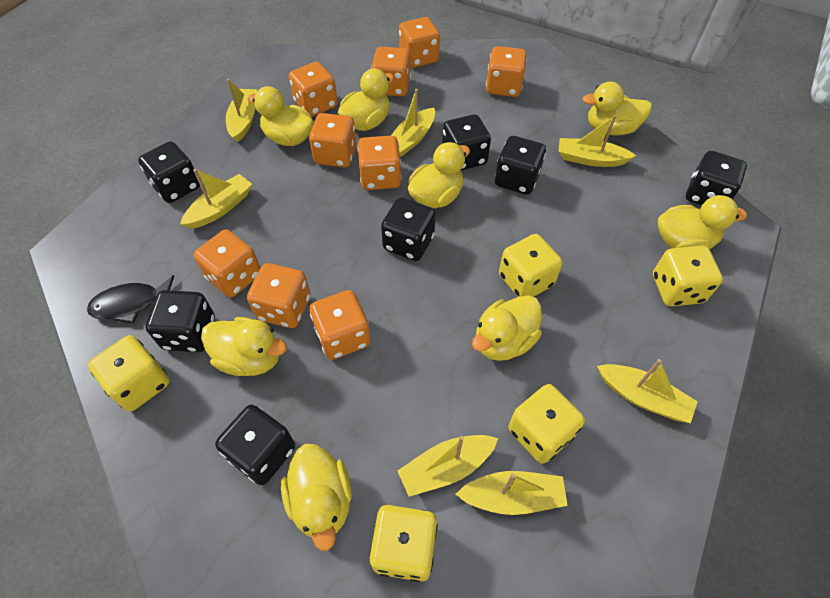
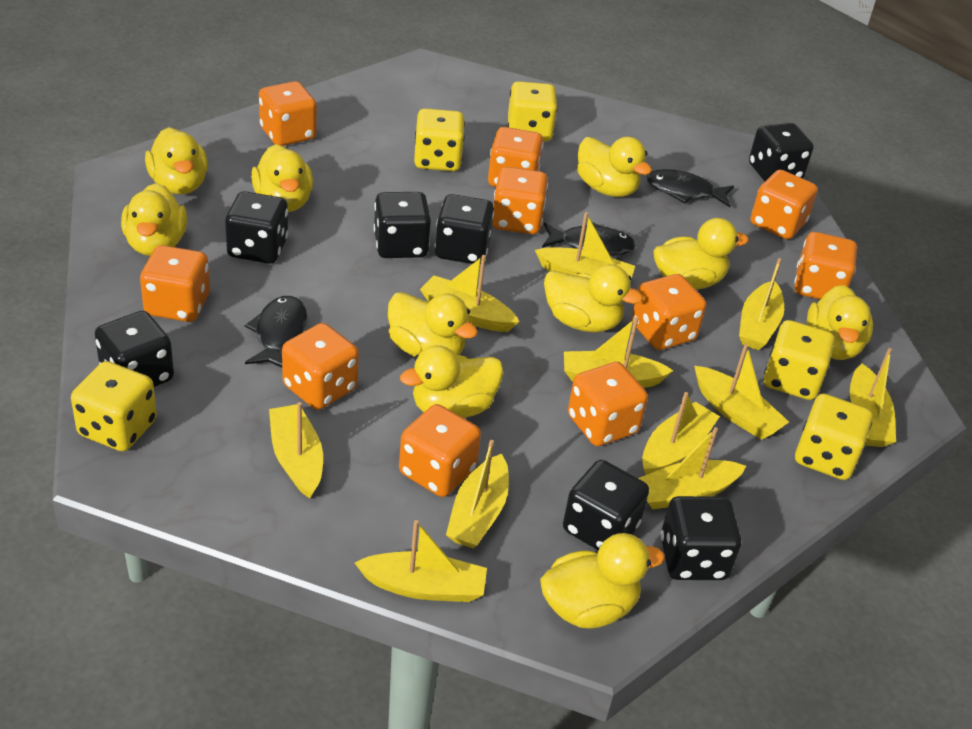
black fish: [87,275,174,324] = 1 -> [245,296,307,368] [542,222,636,256] [646,169,734,207] = 3
orange dice: [194,229,260,297] [247,263,310,328] [289,62,338,117] [309,113,357,168] [310,290,371,360] [357,136,401,190] [371,47,411,97] [399,17,440,68] [486,46,527,97] = 9 -> [140,245,210,322] [259,81,317,146] [282,323,359,410] [399,404,481,497] [488,127,543,187] [492,167,548,234] [568,362,648,446] [632,274,706,350] [750,170,818,239] [794,232,857,299] = 10
yellow boat: [180,169,252,229] [226,79,257,143] [391,89,435,157] [397,435,498,497] [456,471,568,515] [558,115,636,167] [597,359,698,423] = 7 -> [269,402,323,498] [355,520,487,602] [420,255,519,332] [446,440,509,548] [535,212,635,282] [564,317,673,388] [638,427,746,509] [642,392,720,475] [694,344,789,440] [739,258,784,350] [850,348,896,447] = 11
yellow duck: [201,317,287,376] [248,86,314,146] [281,444,352,551] [338,69,394,131] [408,142,470,208] [472,295,542,361] [582,81,652,136] [658,195,747,249] = 8 -> [121,183,187,256] [145,127,208,194] [251,144,313,212] [388,292,478,357] [400,345,503,418] [540,533,665,629] [544,264,643,332] [577,137,652,197] [653,218,749,290] [807,285,873,360] = 10

